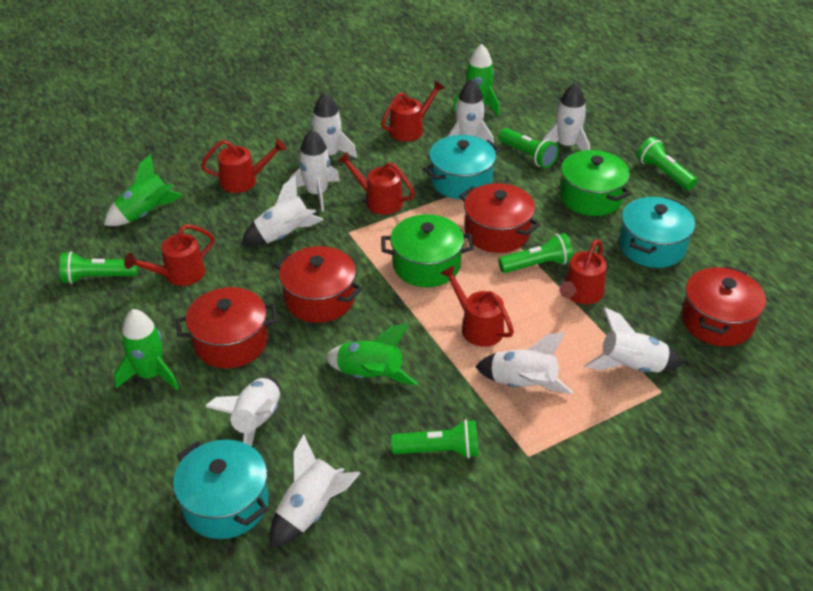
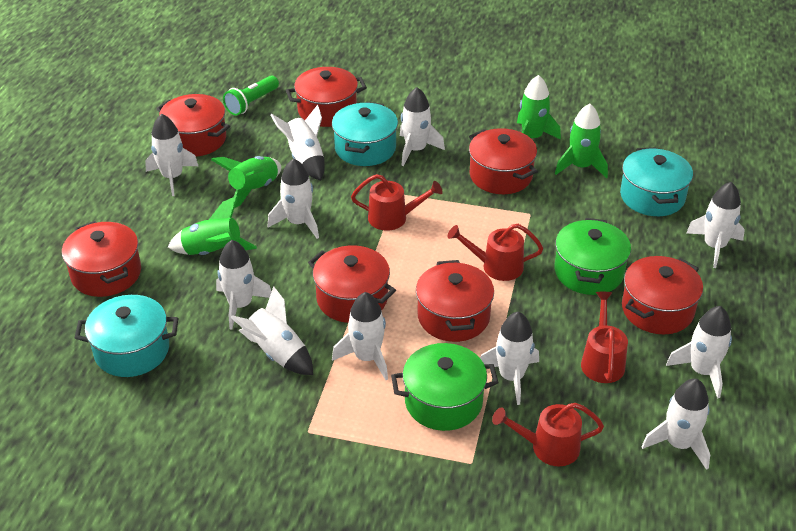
green flashlight: [60,252,138,284] [391,419,479,458] [498,233,573,273] [499,128,559,168] [637,137,697,190] = 5 -> [223,76,279,116] = 1
red pot: [176,287,278,368] [274,246,363,323] [459,183,541,253] [681,266,766,346] = 4 -> [62,221,141,297] [156,94,230,156] [286,67,367,127] [308,245,396,323] [416,260,494,342] [469,128,538,194] [622,256,703,334] = 7
red watering can: [124,224,215,286] [201,139,286,193] [337,151,415,215] [381,81,445,142] [440,265,514,347] [560,239,607,304] = 6 -> [351,174,443,231] [447,224,543,281] [492,403,604,466] [581,292,628,383] = 4
white rocket: [205,377,280,447] [241,175,323,246] [270,434,360,548] [289,130,340,212] [311,92,357,158] [447,79,494,144] [475,332,573,394] [542,83,590,151] [584,307,683,372] = 9 -> [145,114,198,196] [216,240,272,329] [230,286,313,375] [268,158,319,239] [270,105,325,181] [332,292,388,380] [400,87,445,166] [480,312,539,405] [641,379,710,470] [666,306,732,398] [686,182,745,268] = 11

